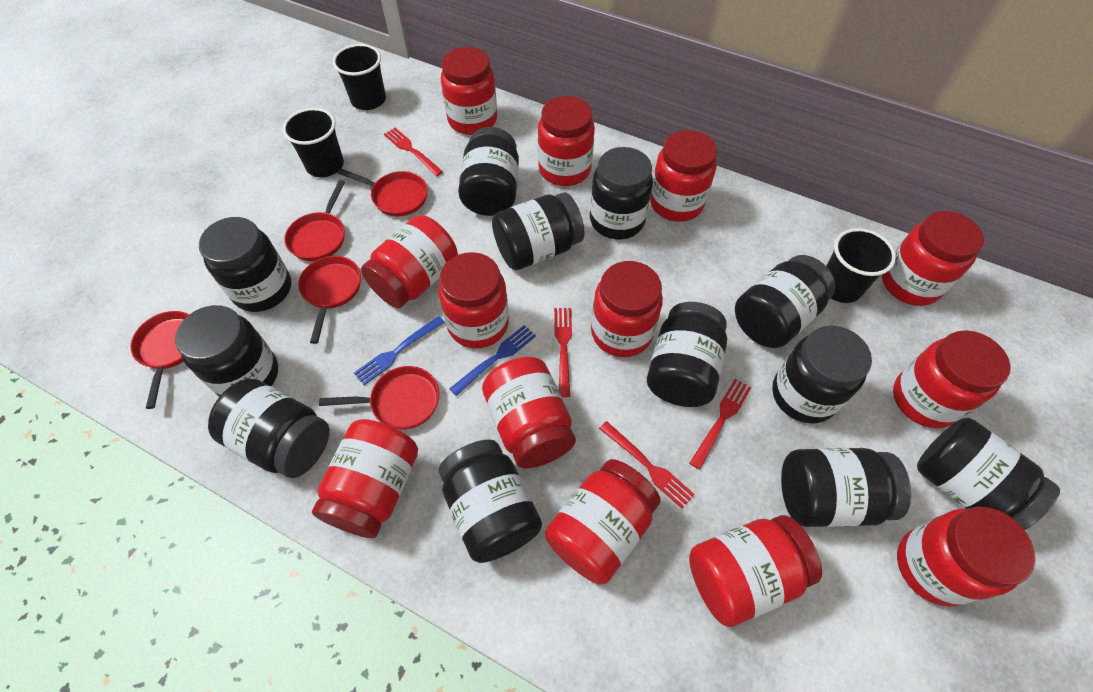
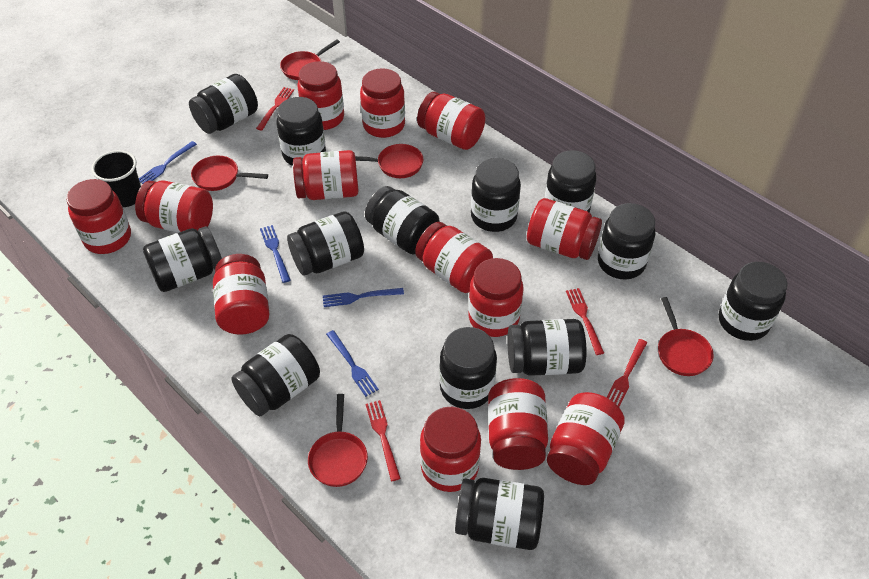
black cup: [283,108,344,177] [333,44,386,110] [826,228,896,303] = 3 -> [92,150,141,207] = 1
black jar: [175,305,278,397] [199,217,291,312] [208,379,330,478] [438,440,542,563] [458,127,519,216] [492,193,585,270] [590,147,653,239] [647,302,727,407] [735,255,836,348] [772,326,872,423] [781,448,911,527] [917,418,1060,530] = 12 -> [143,226,222,292] [189,74,258,134] [231,334,320,416] [276,97,326,166] [287,211,364,276] [365,186,440,254] [439,327,497,409] [455,478,544,550] [471,158,521,232] [508,319,587,376] [545,150,596,212] [598,203,655,279] [719,262,788,341] = 13
blue fork: [354,316,445,385] [449,325,536,396] = 2 -> [139,141,197,184] [260,225,290,283] [323,288,404,307] [326,330,379,397] = 4

